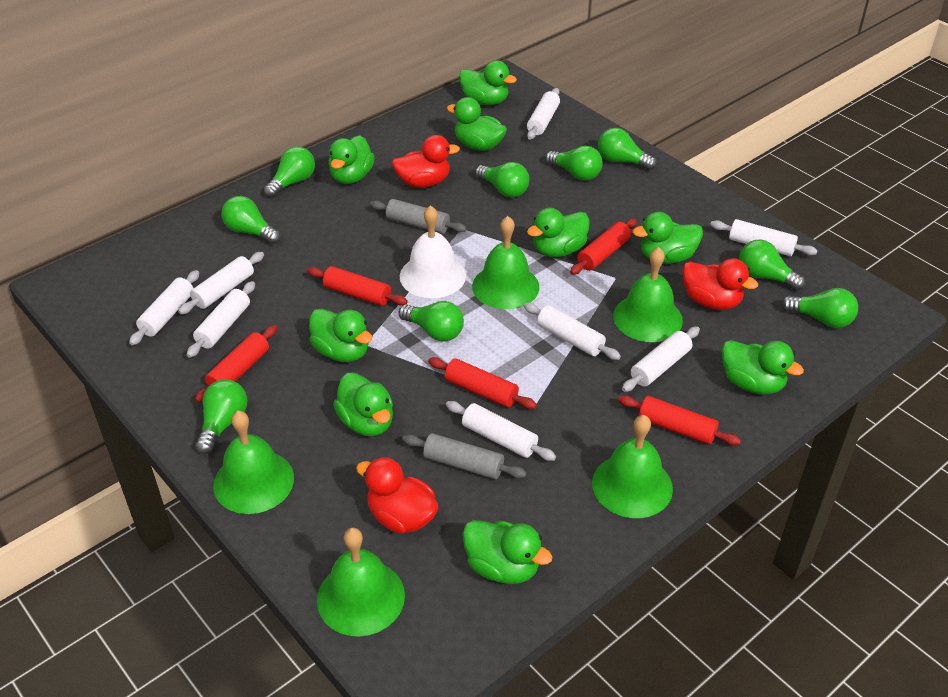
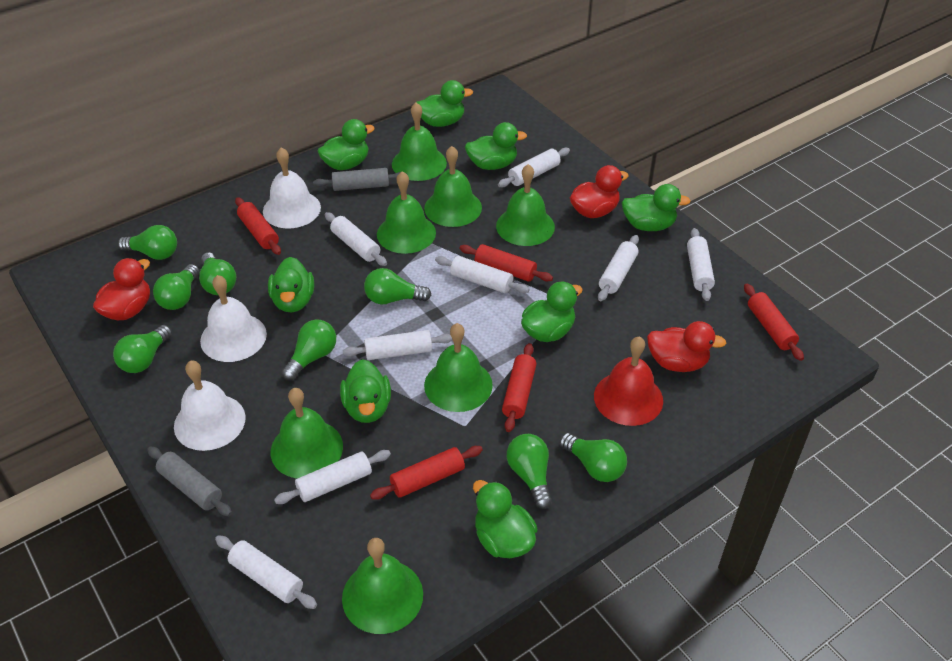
green bell: [213,411,294,514] [317,528,405,637] [472,216,539,309] [592,415,673,518] [613,247,683,342] = 5 -> [271,388,343,479] [342,538,423,634] [377,171,436,254] [392,102,447,181] [424,146,482,227] [424,323,493,412] [496,164,555,246] = 7
green duck: [309,309,373,362] [328,135,375,184] [333,373,393,436] [447,97,507,151] [459,60,517,105] [462,520,552,584] [527,208,590,257] [633,212,703,264] [722,340,804,394] = 9 -> [268,257,314,312] [318,119,375,170] [340,359,391,423] [416,80,473,127] [465,122,527,170] [473,480,538,558] [521,281,583,342] [622,184,691,231] = 8
green light bulb: [195,379,247,454] [222,196,280,244] [264,146,315,198] [399,301,464,342] [475,162,529,198] [545,146,603,181] [598,128,657,170] [739,240,805,291] [781,288,858,328] = 9 -> [113,325,172,373] [118,225,177,260] [153,264,199,310] [199,252,236,295] [282,320,336,380] [364,268,431,304] [507,434,552,509] [560,433,627,482] = 8
red bell: none = 0 -> [594,337,663,426] = 1
white bell: [400,205,466,298] = 1 -> [174,360,246,451] [200,275,267,362] [263,147,321,228] = 3

